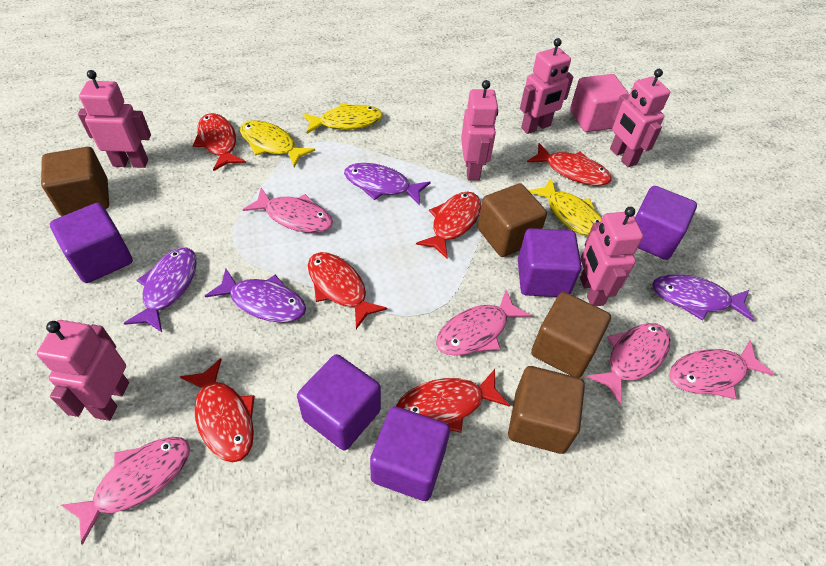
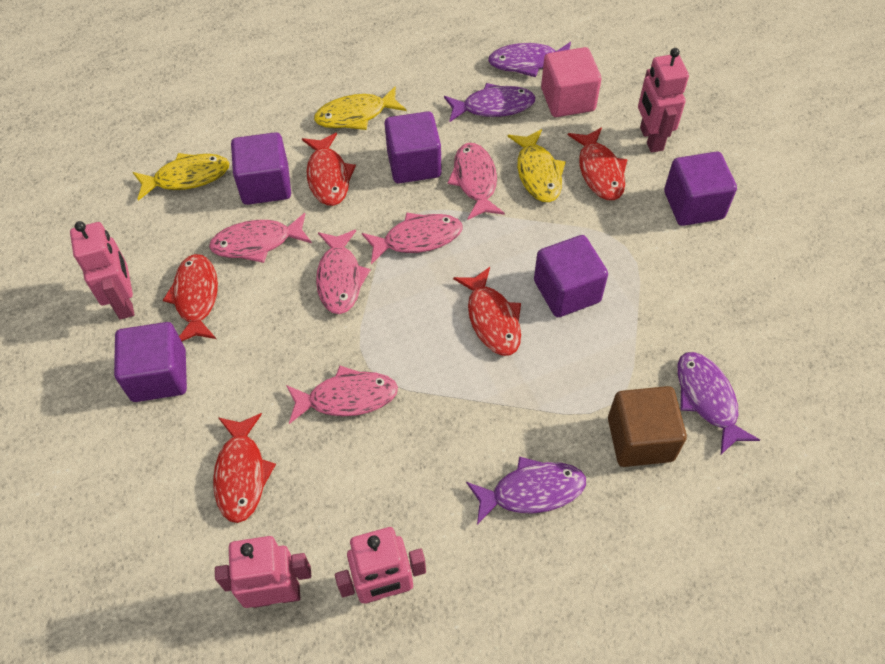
brown cube: [41,147,109,216] [478,183,547,257] [508,366,585,454] [531,292,611,378] = 4 -> [608,386,687,467] = 1
pink robot: [37,320,129,421] [78,70,151,168] [461,80,498,181] [520,38,573,134] [580,207,643,306] [610,69,670,167] = 6 -> [70,221,134,320] [215,536,311,608] [335,527,426,604] [638,48,689,152] = 4
red fish: [180,358,255,462] [193,113,246,171] [308,252,388,329] [396,369,510,433] [416,192,481,259] [527,143,612,186] = 6 -> [163,254,218,341] [213,413,276,523] [302,133,356,206] [453,267,521,356] [568,127,628,200] = 5

